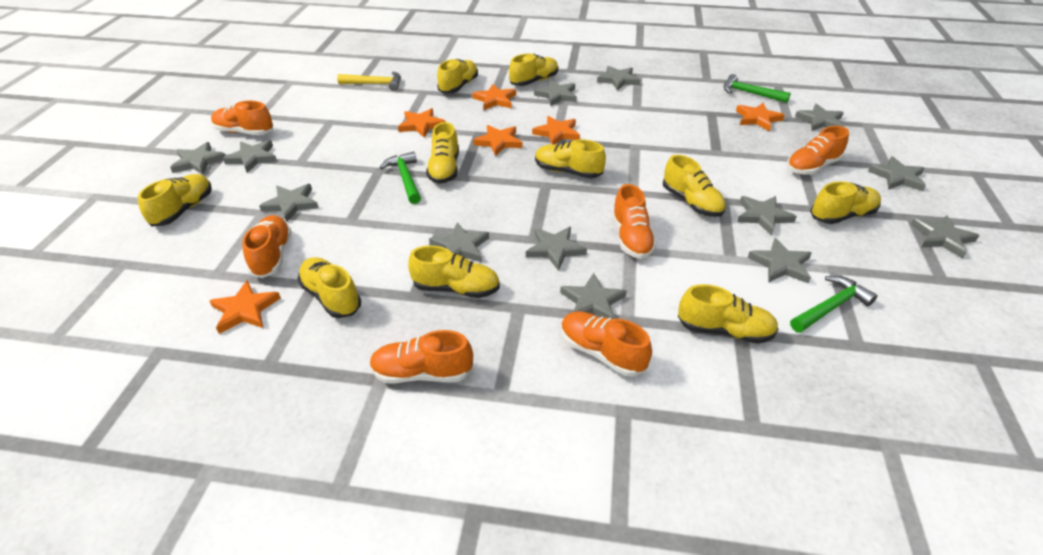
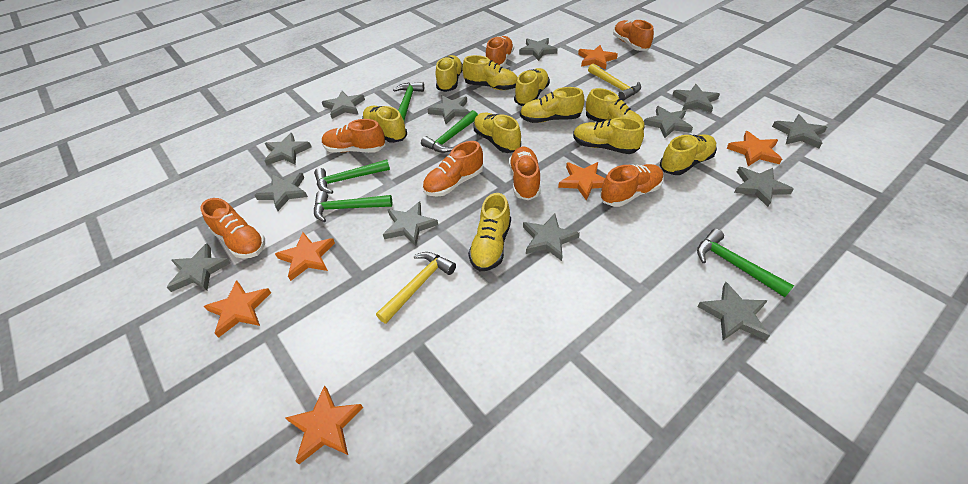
green hammer: [379,151,421,204] [724,74,791,103] [790,276,877,333] = 3 -> [314,159,390,194] [314,191,392,222] [393,82,424,121] [421,110,478,153] [697,229,794,297] = 5
orange shoe: [211,101,273,135] [242,215,292,278] [370,330,473,384] [561,311,652,376] [612,184,656,259] [787,126,849,175] = 6 -> [200,198,265,258] [322,119,385,153] [422,141,484,197] [486,36,514,67] [509,146,541,200] [600,164,664,207] [613,19,654,51] = 7
yellow hammer: [337,72,401,91] = 1 -> [376,252,456,324] [588,64,641,101] = 2

